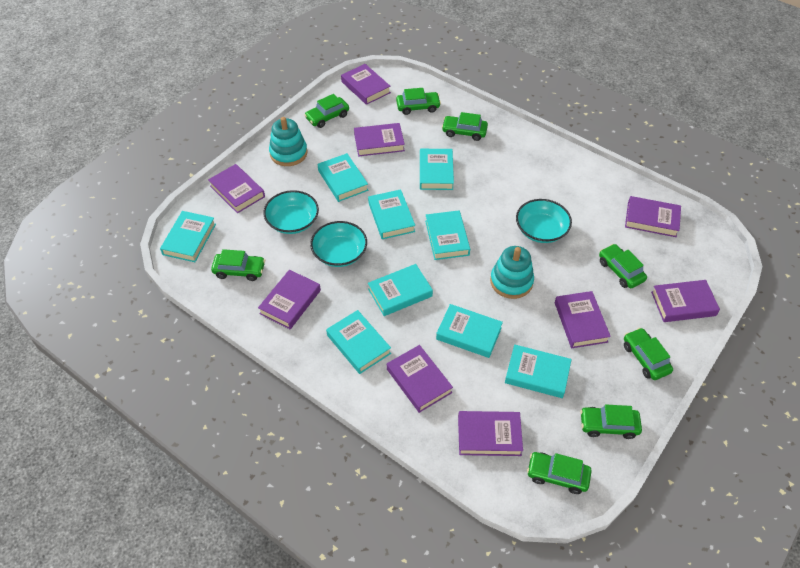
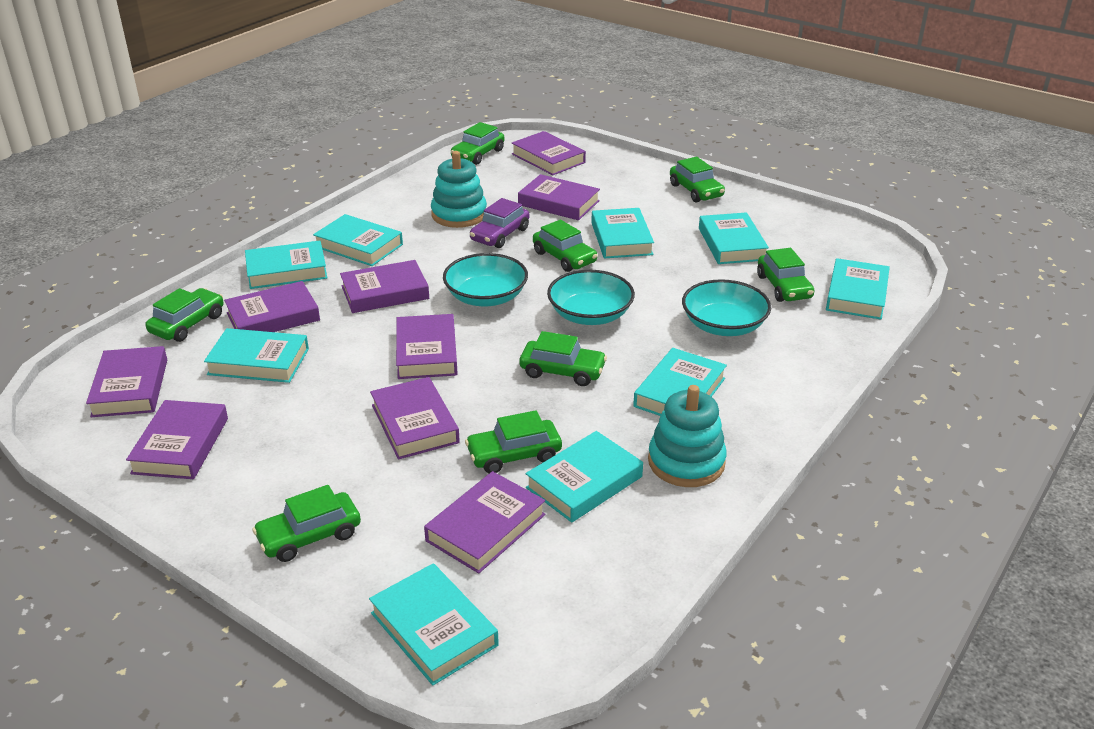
purple car: none = 0 -> [470,198,529,248] = 1

